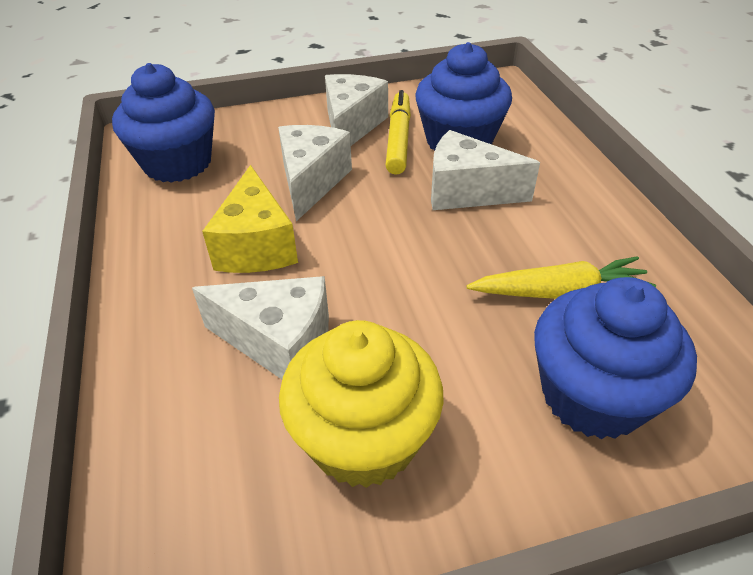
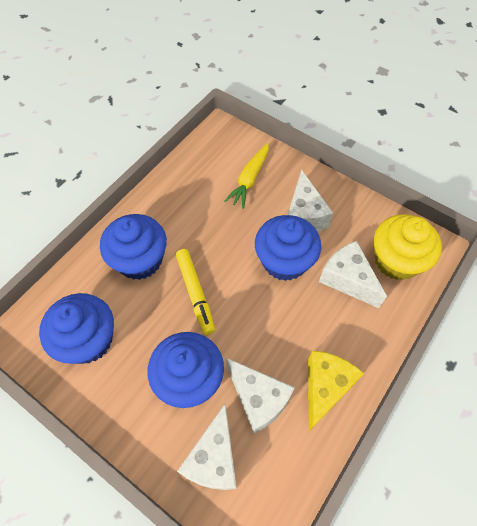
blue cupcake: [112,63,215,183] [415,42,512,151] [534,277,697,439] = 3 -> [39,293,114,364] [100,214,167,280] [148,332,224,408] [255,215,321,281] = 4

